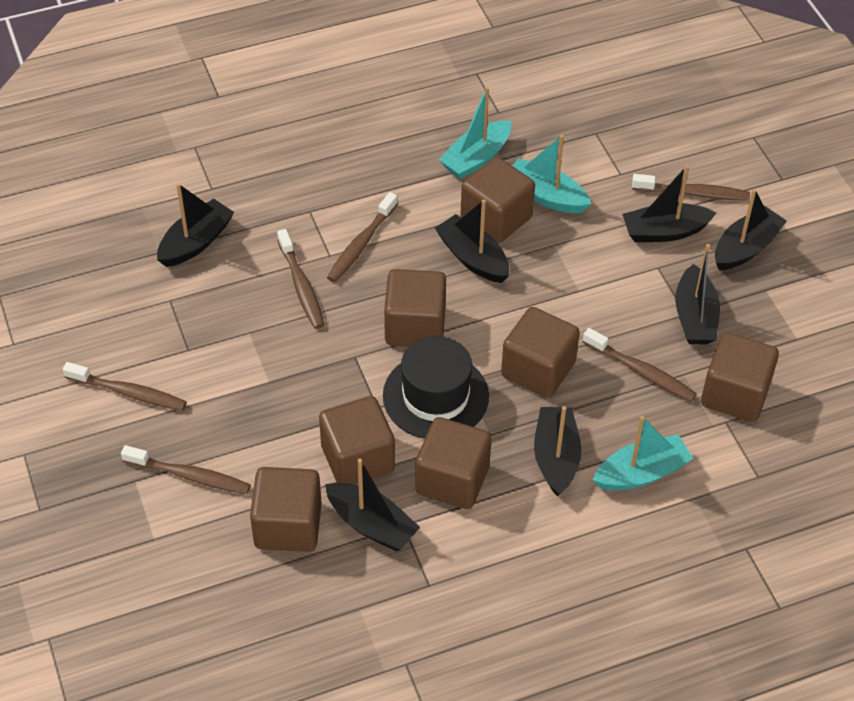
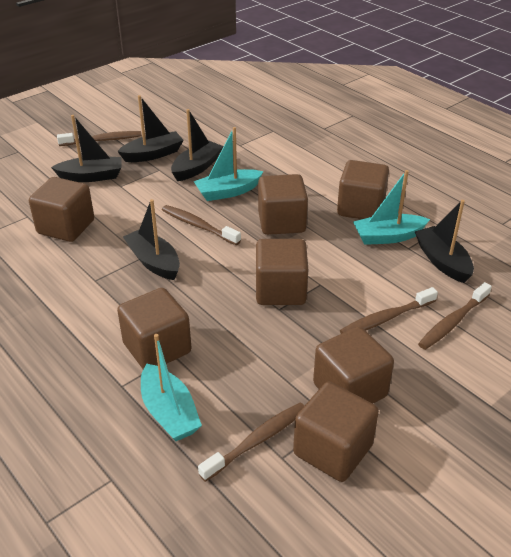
black boat: [157,183,234,267] [325,459,420,551] [435,199,509,283] [534,406,582,497] [622,165,716,242] [675,244,720,345] [715,189,787,271] = 7 -> [51,115,122,182] [117,95,184,162] [123,199,180,280] [171,109,223,181] [415,200,474,283] = 5
black hat: [383,336,489,439] = 1 -> none = 0
brown toothbrush: [63,362,187,411] [121,445,251,494] [277,229,324,329] [327,192,398,283] [583,328,697,402] [632,174,750,201] = 6 -> [57,131,142,146] [162,205,241,245] [198,402,305,482] [340,287,438,334] [418,282,492,350] = 5

